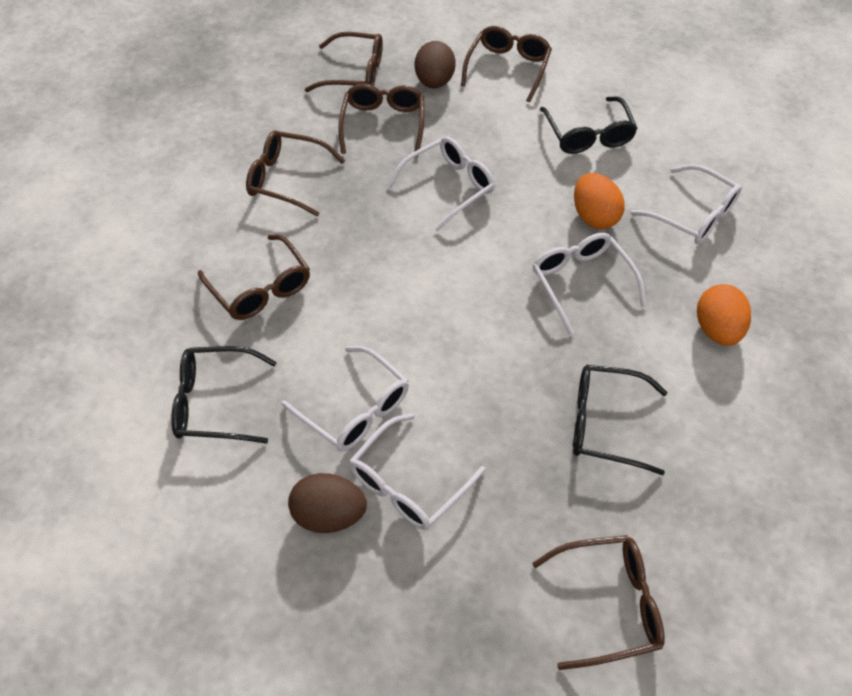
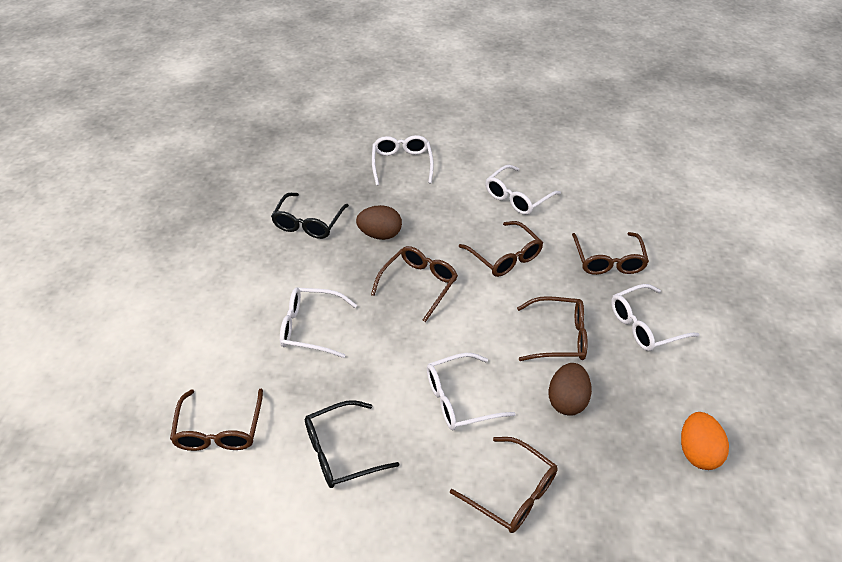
black glasses: [171,346,277,443] [540,96,638,154] [573,365,667,475] = 3 -> [271,193,349,239] [305,400,399,488] = 2
orange egg: [574,173,625,229] [697,284,751,346] = 2 -> [681,412,729,470] = 1

